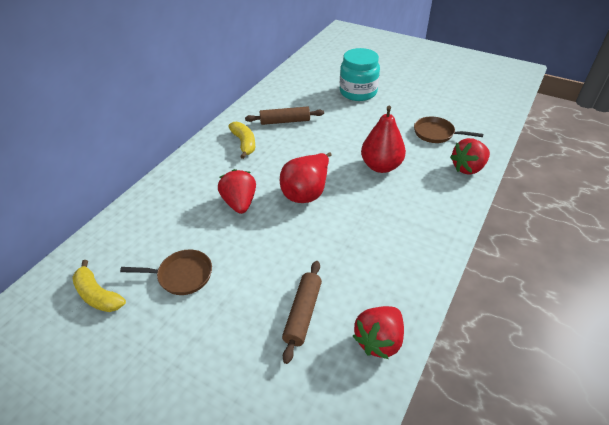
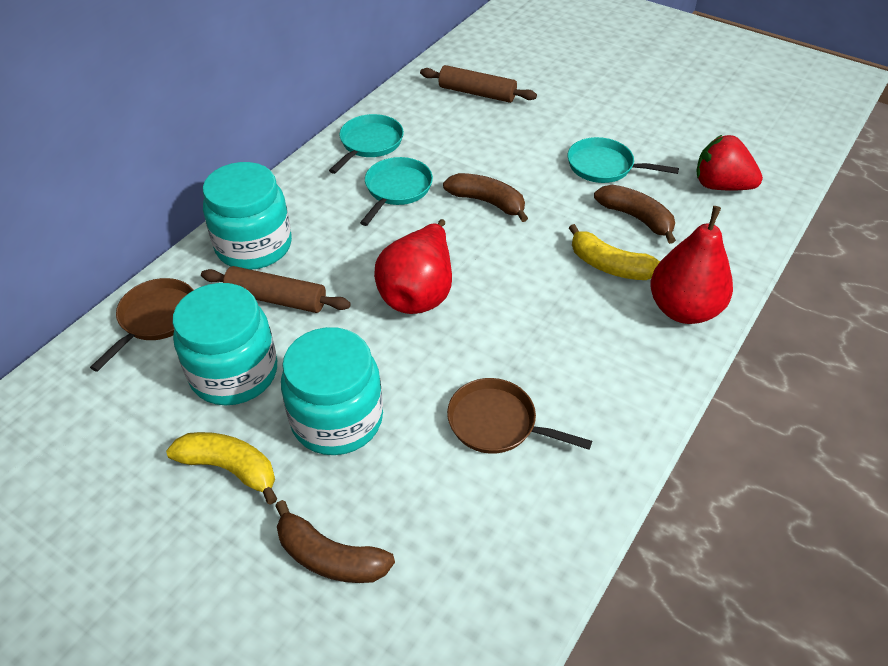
brown banana: none = 0 -> [275,500,395,583] [443,173,528,222] [594,185,676,244] = 3
red strawberry: [218,169,256,214] [353,306,404,359] [450,138,490,175] = 3 -> [696,135,763,191] = 1
turquoise jar: [340,48,380,101] = 1 -> [173,283,277,405] [202,162,292,270] [281,327,383,455] = 3
turquoise pan: none = 0 -> [329,114,404,174] [360,157,433,226] [568,137,679,183] = 3

